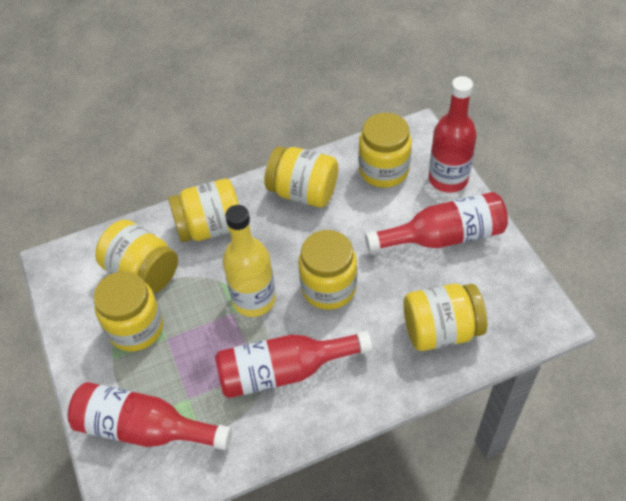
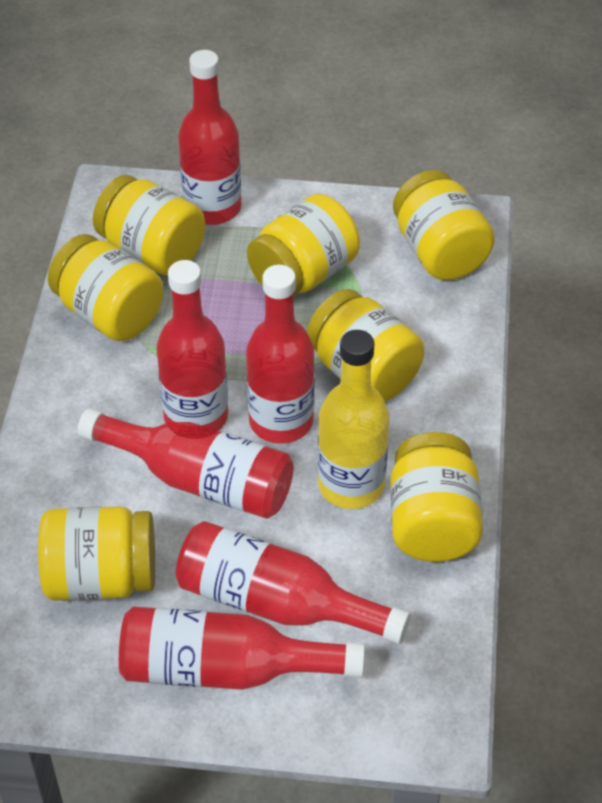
red bottle: [68,382,232,450] [215,331,372,398] [365,192,508,252] [429,76,477,193] = 4 -> [78,408,293,519] [119,607,365,690] [156,260,228,431] [176,521,410,644] [178,50,241,225] [246,265,315,444] = 6

